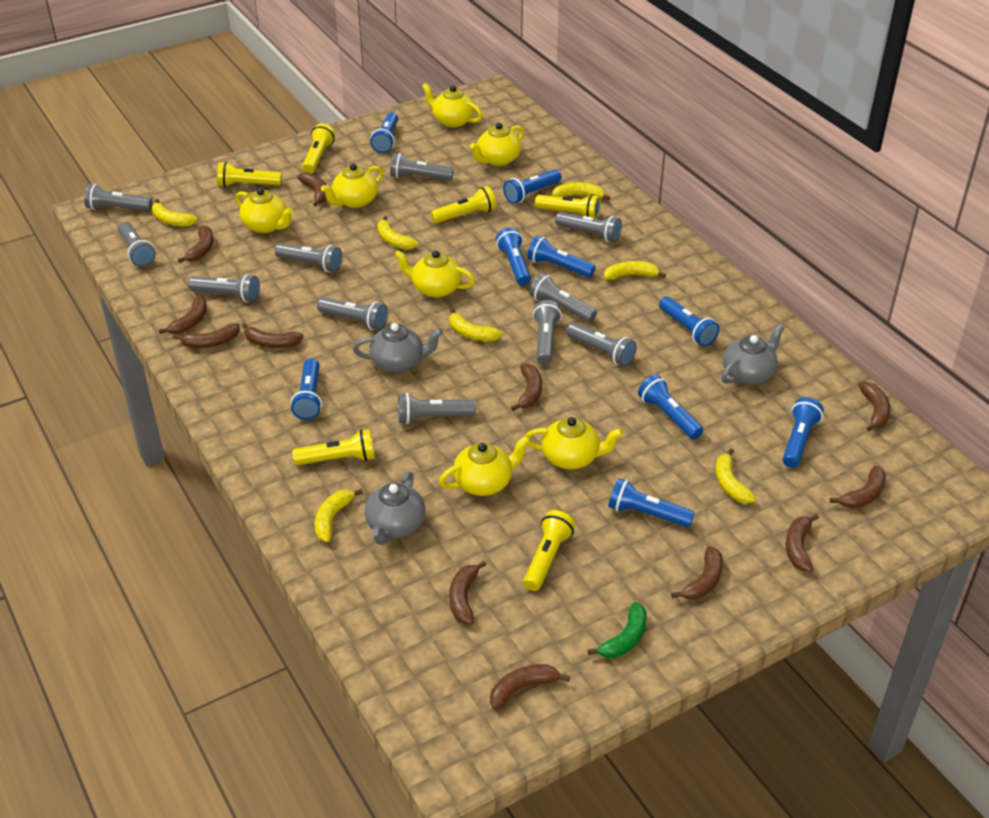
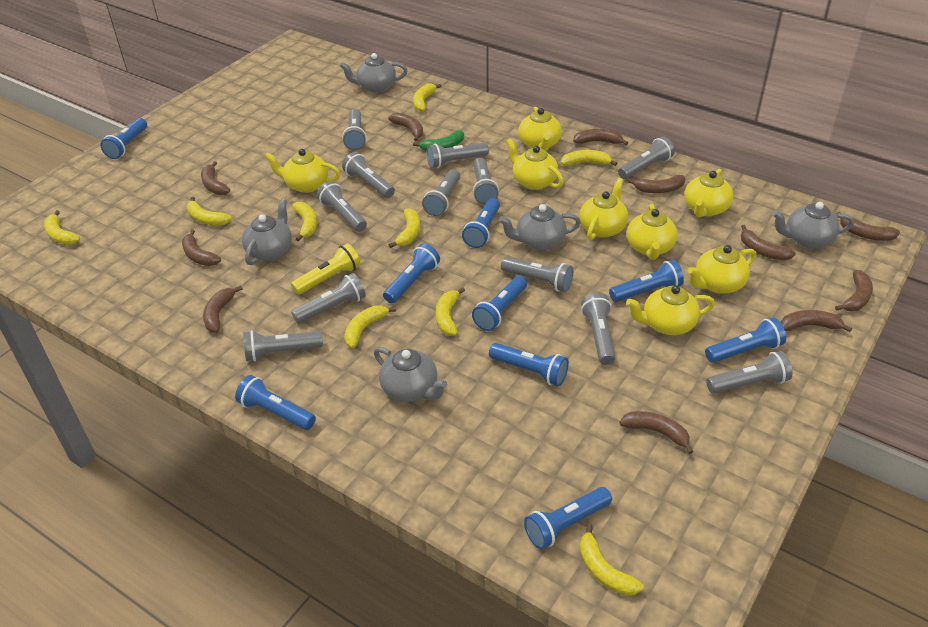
brown banana: [159,296,207,334] [174,323,240,348] [178,225,213,263] [242,323,304,348] [297,172,326,206] [449,561,486,624] [490,664,570,710] [511,363,542,411] [671,546,723,600] [786,514,819,572] [830,466,886,508] [858,382,890,431] = 12 -> [182,229,221,266] [201,161,230,195] [203,285,243,333] [388,113,423,141] [573,129,628,145] [620,411,693,454] [628,175,685,193] [741,225,796,260] [781,310,852,332] [835,270,873,311] [838,212,900,241] = 11
grey flashlight: [84,184,152,211] [118,222,156,267] [188,274,260,302] [275,243,342,272] [317,297,388,330] [390,153,454,180] [398,393,476,424] [529,273,597,322] [533,300,562,365] [555,212,622,243] [567,323,637,367] = 11 -> [243,330,323,361] [291,273,366,324] [317,181,367,232] [342,109,367,150] [342,152,395,198] [422,169,460,216] [427,143,489,168] [473,158,499,204] [501,257,573,292] [581,293,616,365] [618,136,675,179] [706,351,792,394] = 12
grey teapot: [353,323,443,372] [365,472,426,545] [721,324,785,385] = 3 -> [242,199,292,265] [340,53,408,93] [374,347,448,402] [499,204,581,251] [772,202,854,249] = 5
yellow banana: [152,199,197,227] [315,489,363,542] [377,216,418,250] [449,308,503,341] [552,182,610,200] [604,261,666,280] [716,448,756,504] = 7 -> [44,210,80,245] [187,197,232,225] [292,202,317,242] [344,305,396,348] [389,208,420,248] [413,84,442,112] [436,287,465,336] [561,150,617,166] [580,524,644,596] = 9
yellow flashlight: [217,162,282,187] [292,429,375,465] [302,124,335,173] [431,186,496,224] [523,510,575,591] [535,194,601,219] = 6 -> [291,243,361,295] = 1
yellow teapot: [235,188,293,233] [321,163,384,208] [394,250,475,298] [422,83,482,128] [439,436,530,496] [470,123,524,166] [525,417,623,469] = 7 -> [265,149,341,193] [506,138,564,190] [518,107,562,151] [579,178,628,240] [626,285,715,335] [627,204,678,260] [684,169,733,217] [688,245,756,294] = 8

